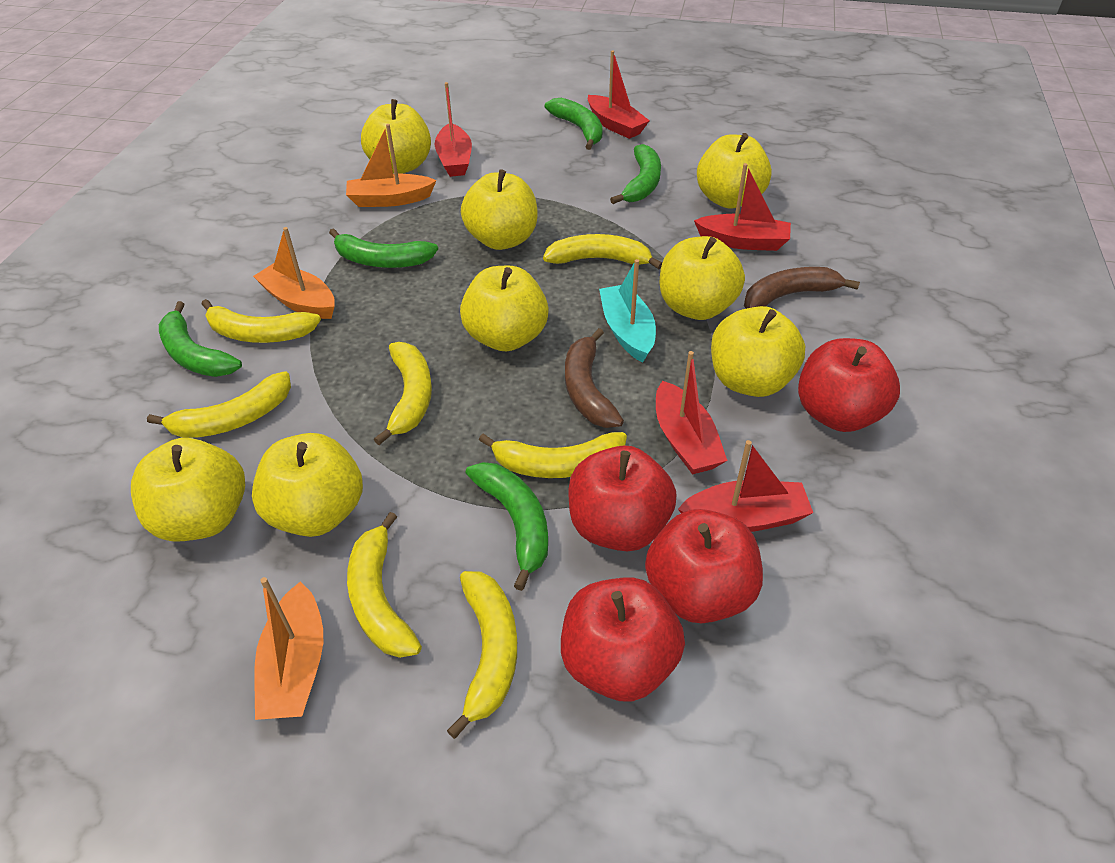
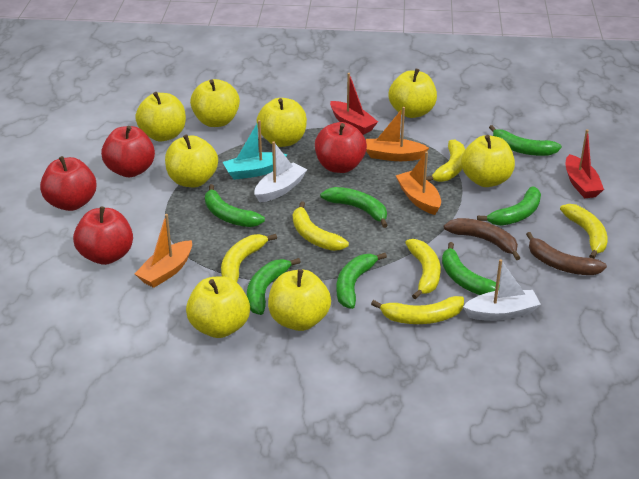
green banana: [159,301,242,377] [329,228,438,268] [466,462,548,591] [544,98,603,150] [610,144,661,204] = 5 -> [205,184,265,227] [247,258,301,315] [320,187,388,228] [337,253,387,309] [442,242,500,295] [477,186,541,226] [489,125,562,156] = 7
red boat: [435,82,472,177] [588,50,650,139] [656,351,728,474] [678,440,813,532] [694,163,791,251] = 5 -> [330,73,378,135] [566,129,604,198] = 2
white boat: none = 0 -> [255,141,307,203] [463,259,541,321] = 2
yellow banana: [147,371,291,438] [202,299,321,343] [347,512,422,658] [374,342,432,445] [447,571,517,739] [479,432,627,478] [543,234,662,269] = 7 -> [221,234,277,282] [293,201,349,251] [371,296,464,324] [405,239,441,299] [426,140,465,182] [560,204,608,258] = 6

